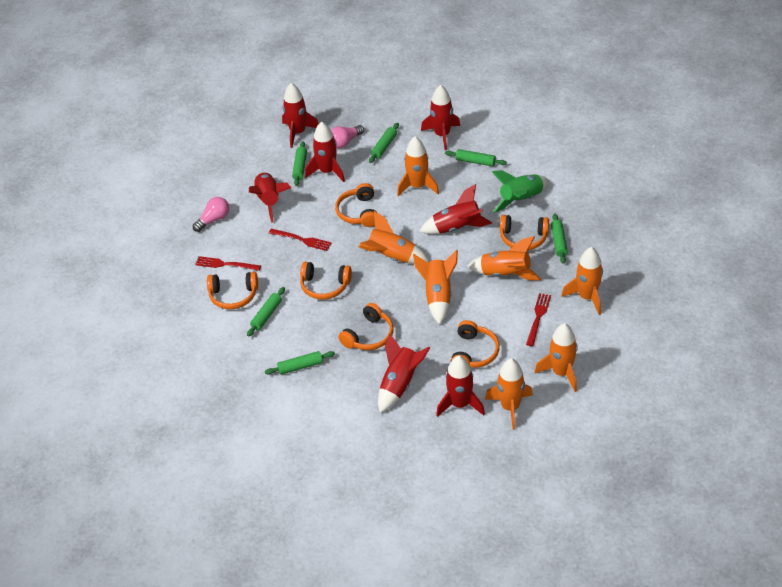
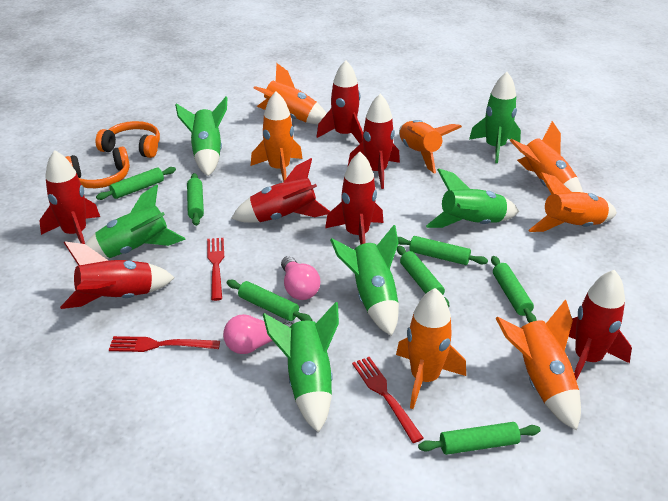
green rocket: [492,170,549,213] = 1 -> [85,185,186,259] [175,97,227,176] [263,302,339,433] [330,225,399,336] [426,168,519,228] [469,72,521,163] = 6
green rolling pin: [247,287,285,337] [265,351,335,375] [292,141,307,186] [369,123,399,163] [445,149,507,166] [551,214,568,264] = 6 -> [96,167,176,200] [187,173,204,226] [227,280,312,321] [397,246,450,307] [398,236,488,265] [418,422,541,455] [491,256,536,323] = 7
orange headphones: [207,272,258,309] [300,262,352,299] [335,183,376,227] [339,303,394,350] [451,320,500,368] [500,215,549,250] = 6 -> [66,147,130,188] [96,121,160,158] = 2

